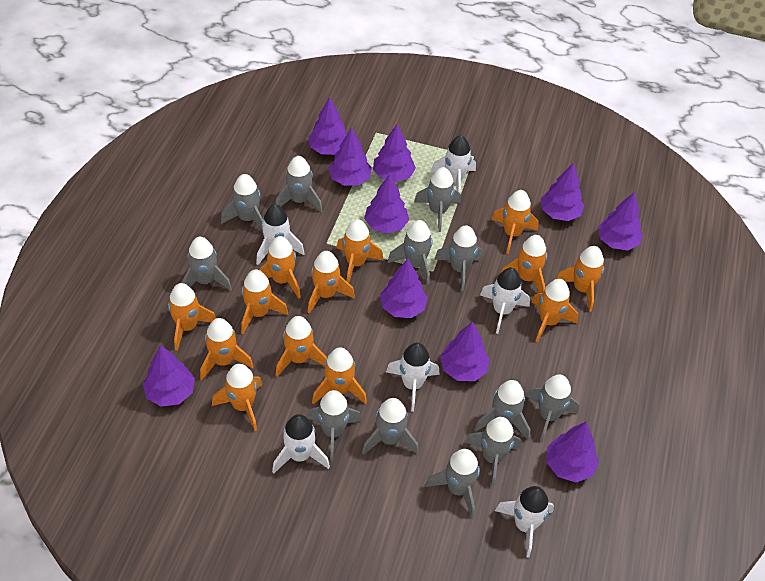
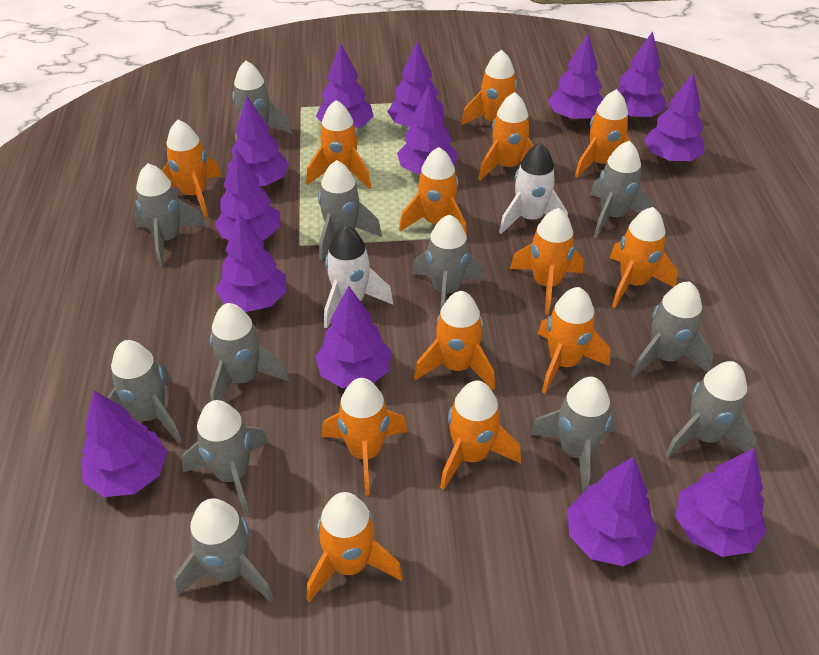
purple tree: [143,345,195,406] [308,97,347,155] [328,127,372,186] [364,174,409,233] [373,124,416,182] [380,259,428,318] [440,321,490,381] [541,163,584,221] [546,422,599,482] [598,192,643,250] = 10 -> [81,390,167,497] [215,149,280,240] [216,213,287,312] [228,96,290,186] [315,286,391,388] [316,43,374,128] [388,42,444,127] [397,85,457,174] [548,34,603,121] [568,456,657,566] [615,31,665,119] [644,73,704,162] [675,448,767,557] = 13
white rocket: [256,204,305,265] [272,414,330,474] [386,343,439,412] [430,135,476,193] [480,268,530,334] [495,486,554,557] = 6 -> [324,225,393,328] [499,143,568,234] = 2

